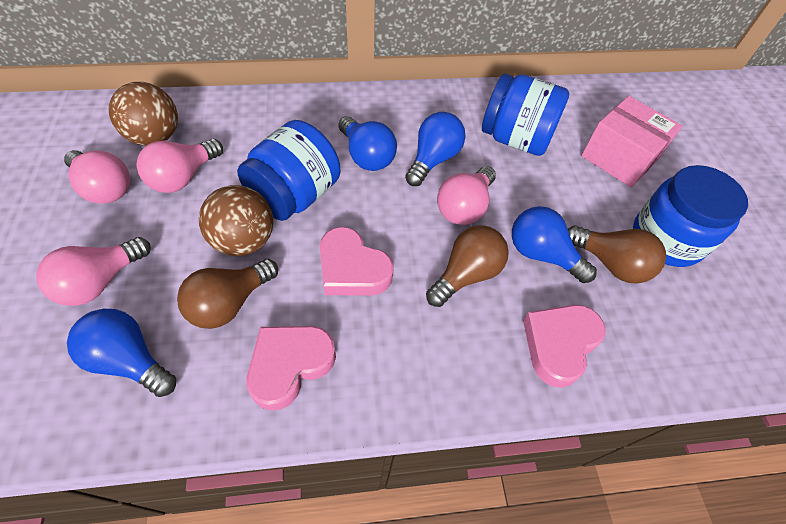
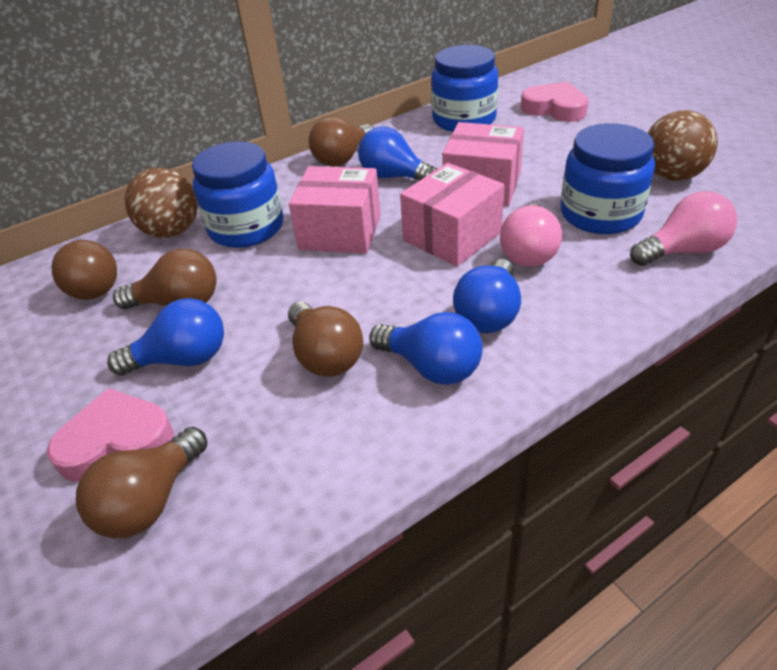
brown light bulb: [177,259,278,329] [426,225,509,307] [568,225,666,284] = 3 -> [51,240,117,300] [76,427,207,539] [113,248,217,309] [288,302,363,377] [309,116,373,167] = 5
pink box: [581,96,682,187] = 1 -> [289,166,381,254] [400,163,505,266] [442,122,524,206] = 3
pink heart: [246,326,336,411] [320,227,394,296] [523,305,606,388] = 3 -> [47,388,174,482] [521,82,589,122] = 2
pink light bulb: [36,237,151,306] [64,150,130,204] [137,139,223,193] [437,166,496,225] = 4 -> [500,204,562,267] [630,191,737,266] = 2

